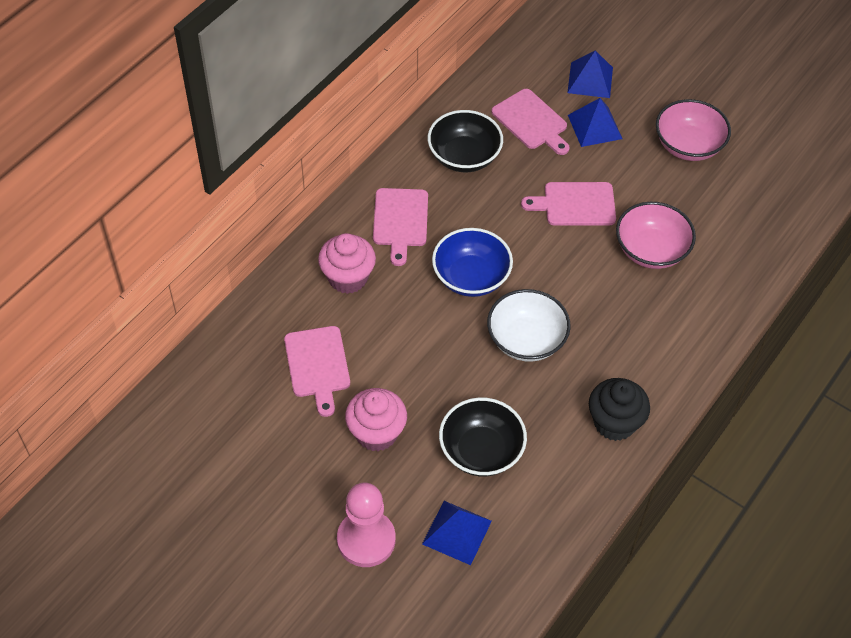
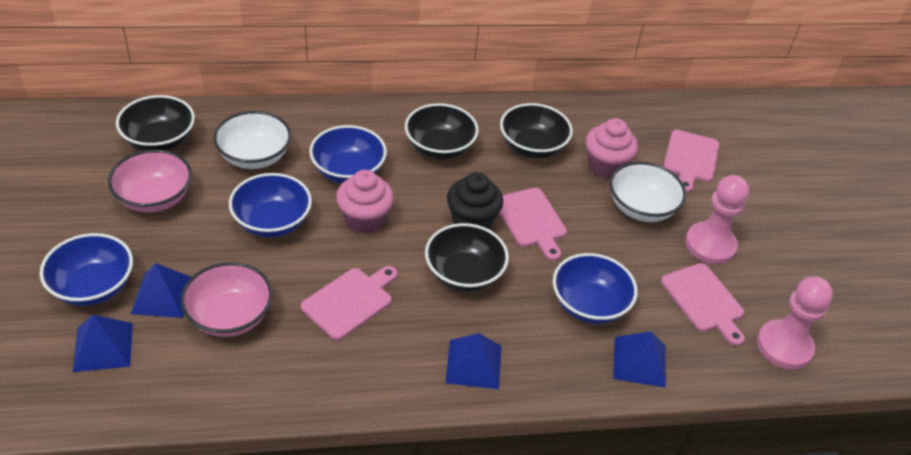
black bowl: [428,110,503,172] [439,397,527,477] = 2 -> [116,95,195,151] [405,103,479,159] [425,223,509,292] [500,103,573,158] = 4
blue bowl: [432,228,513,297] = 1 -> [40,233,133,306] [229,173,312,237] [309,125,387,183] [553,253,638,324] = 4
blue pyramid: [422,501,492,565] [567,51,613,98] [568,98,622,147] = 3 -> [73,315,133,372] [131,263,191,318] [446,333,501,389] [613,331,666,388] = 4
pink pawn: [337,483,396,567] = 1 -> [685,175,749,264] [757,276,833,370] = 2
white bowl: [487,289,571,362] = 1 -> [213,111,291,169] [610,162,686,222] = 2

